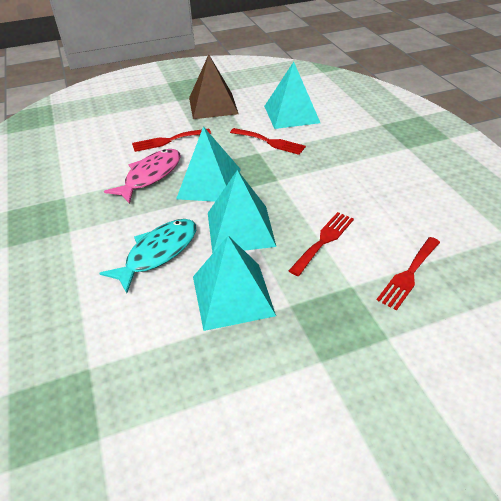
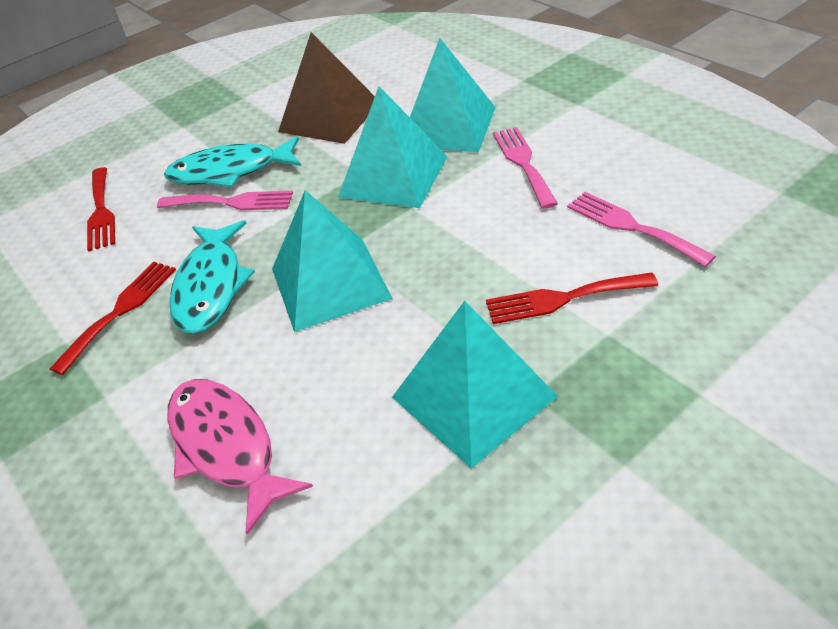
pink fork: none = 0 -> [157,191,293,211] [493,127,558,209] [567,192,716,267] = 3
red fork: [132,129,211,152] [230,128,306,155] [289,212,354,276] [377,237,440,311] = 4 -> [50,262,176,375] [87,167,115,251] [486,272,658,324] = 3
turquoise fish: [99,219,196,293] = 1 -> [164,136,301,187] [170,220,255,334] = 2

